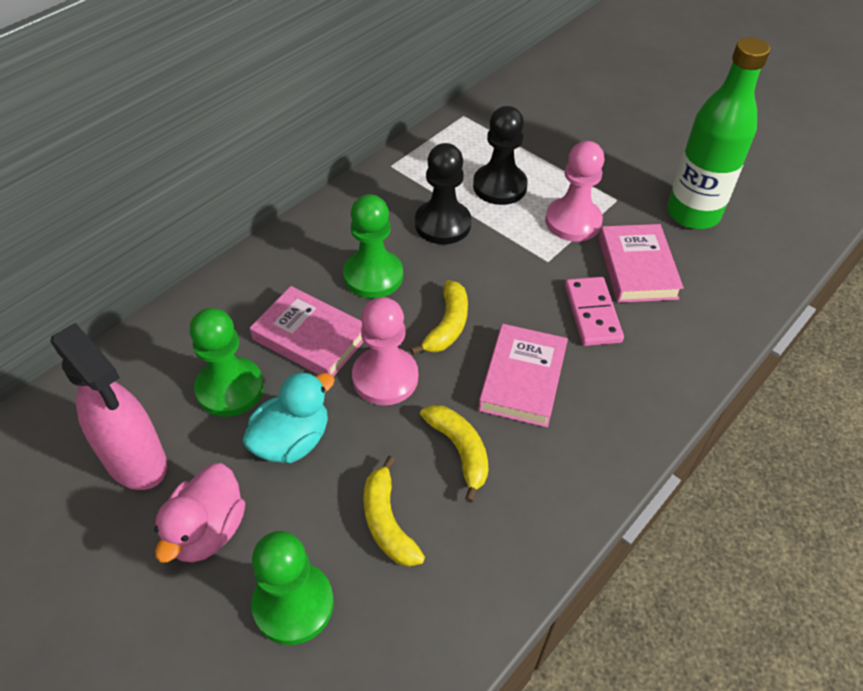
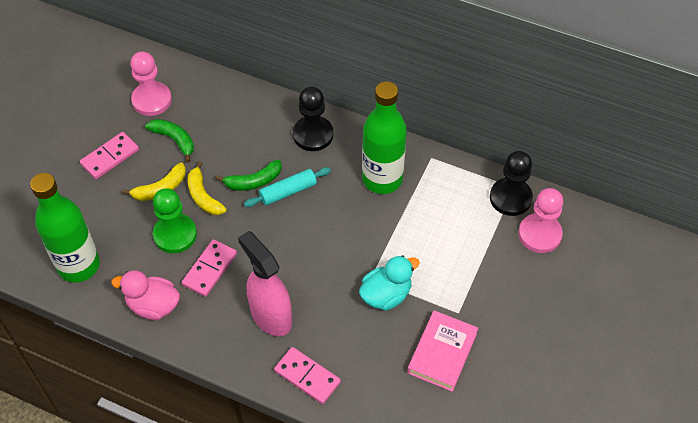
green banana: none = 0 -> [145,119,194,163] [216,160,282,191] = 2
green bottle: [667,37,770,229] = 1 -> [30,173,100,283] [362,81,407,194] = 2
green pawn: [190,308,264,417] [251,531,334,645] [343,194,403,298] = 3 -> [153,188,197,253] = 1
pink book: [250,286,364,377] [478,324,568,427] [599,224,684,303] = 3 -> [407,310,478,392] = 1
pink domino: [565,277,624,346] = 1 -> [80,132,139,179] [182,239,237,297] [274,347,341,404] = 3
turquoise rolling pin: none = 0 -> [244,167,331,207] = 1
yellow banana: [364,456,425,567] [410,280,468,355] [420,405,489,503] = 3 -> [122,163,186,201] [187,161,227,215] = 2

